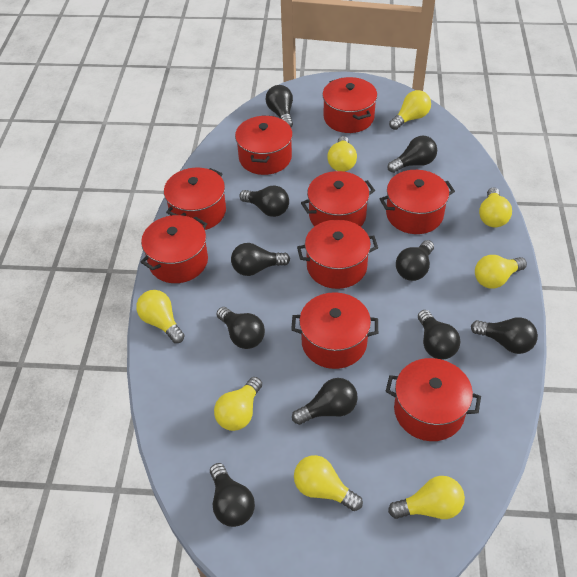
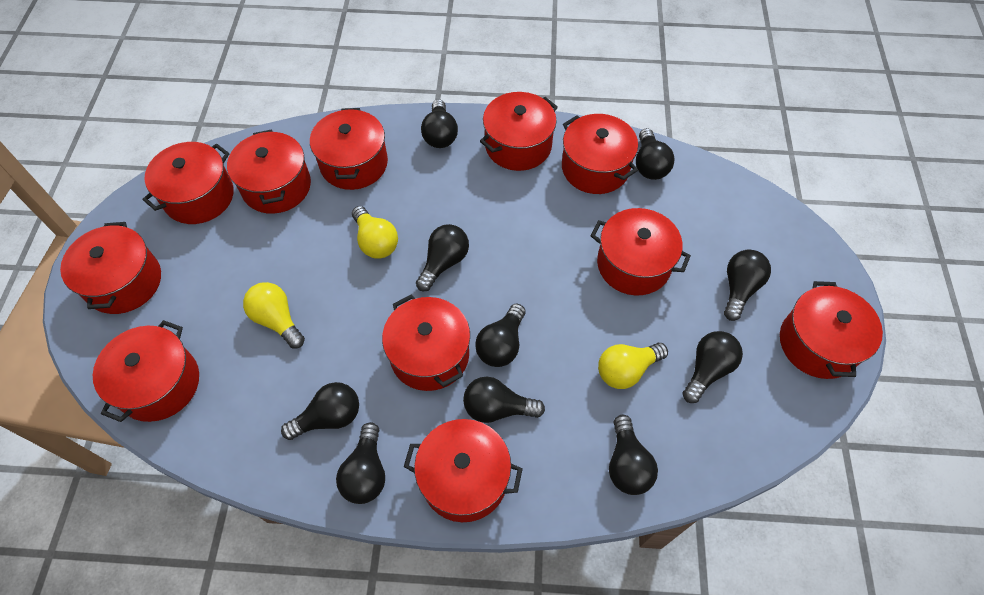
red pot: [141,215,208,283] [164,168,226,230] [235,115,293,175] [291,292,378,369] [297,220,378,289] [301,171,375,227] [322,77,377,133] [380,170,455,234] [385,358,481,441] = 9 -> [60,222,161,314] [93,320,199,422] [142,142,234,224] [227,130,311,214] [310,108,388,190] [382,294,470,391] [404,419,523,522] [480,92,558,171] [562,114,638,194] [591,208,691,295] [780,281,883,379] = 11
yellow light bulb: [136,290,185,343] [214,377,262,431] [294,455,363,511] [327,136,357,172] [388,476,465,519] [389,90,431,130] [475,255,527,289] [479,188,512,227] = 8 -> [243,282,305,349] [352,206,398,258] [598,343,668,389] = 3

